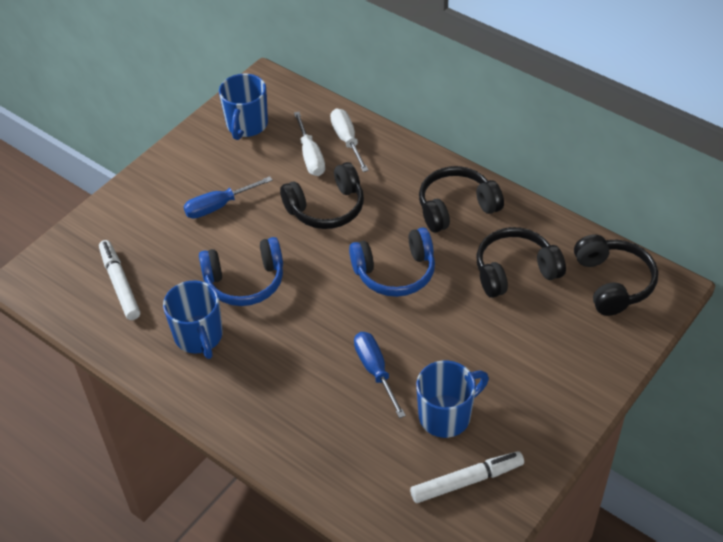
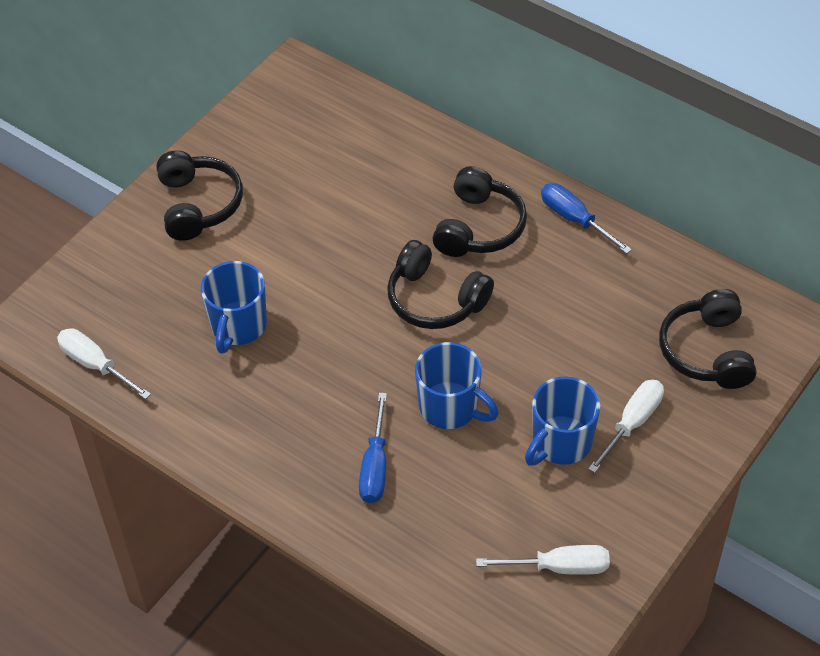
blue headphones: [199,237,283,306] [349,227,435,297] = 2 -> none = 0
white marker: [99,240,140,320] [410,451,524,503] = 2 -> none = 0
white screwdriver: [294,112,325,176] [330,108,369,172] = 2 -> [57,328,151,399] [476,545,610,575] [588,380,664,473] = 3

